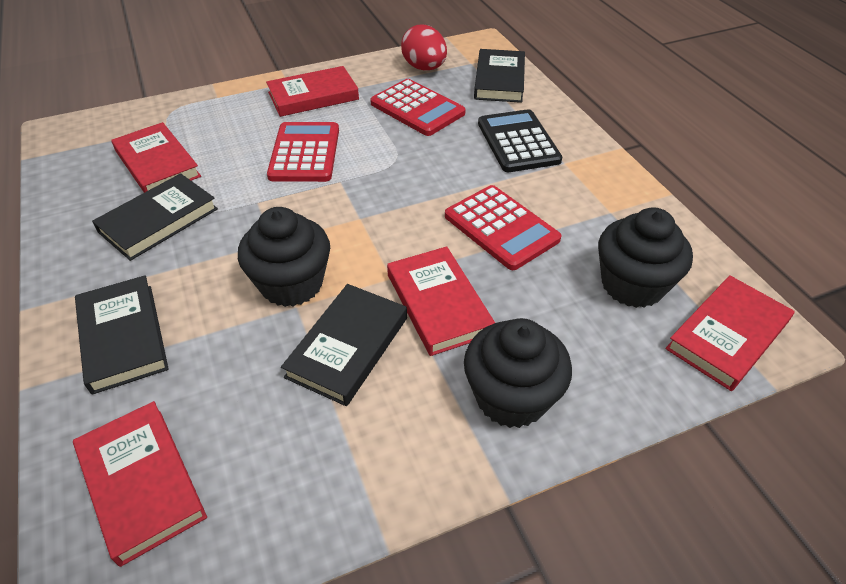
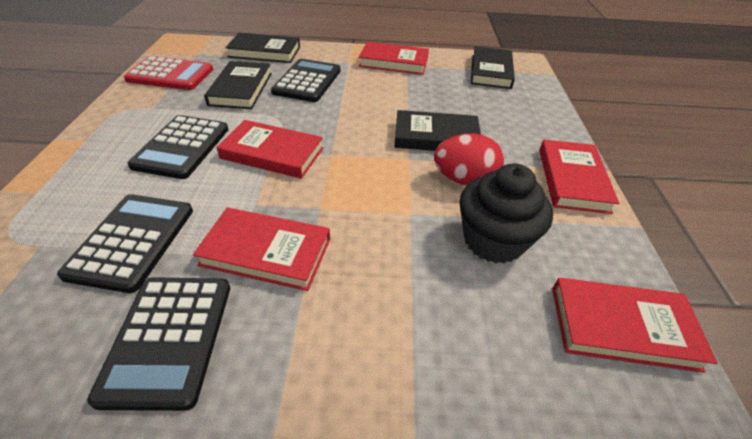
black calculator: [478,109,562,172] = 1 -> [57,194,193,293] [87,277,230,411] [127,115,229,179] [271,59,341,102] = 4
black cupcake: [238,207,330,307] [464,318,572,428] [598,208,693,308] = 3 -> [459,163,553,264] = 1
red calculator: [267,122,339,182] [370,79,466,136] [445,185,562,270] = 3 -> [124,56,213,90] = 1

